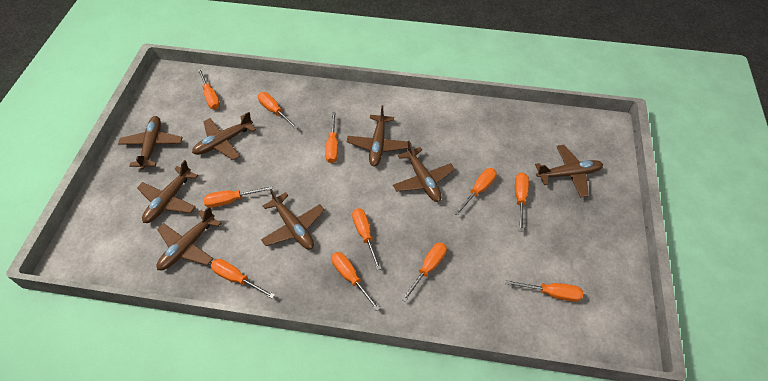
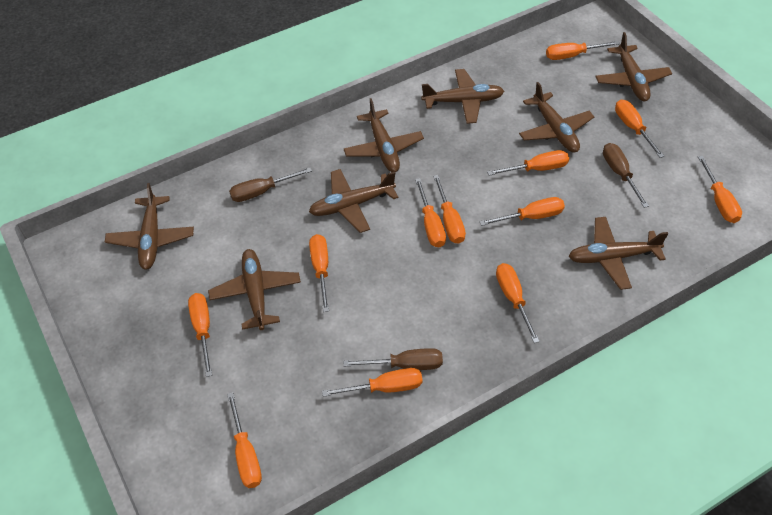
brown screwdriver: none = 0 -> [229,168,312,202] [343,348,443,370] [603,143,649,208] = 3
orange screwdriver: [197,68,220,109] [203,186,272,208] [211,259,275,299] [258,92,298,129] [325,112,338,163] [331,252,380,311] [352,208,382,270] [401,242,447,302] [454,168,497,216] [506,280,583,302] [515,172,529,232] = 11 -> [188,293,212,377] [227,392,262,488] [309,234,329,312] [322,368,423,397] [415,178,446,248] [433,175,466,244] [479,197,565,226] [487,150,569,176] [496,263,540,343] [546,41,620,60] [615,100,664,158] [698,156,742,223] = 12

